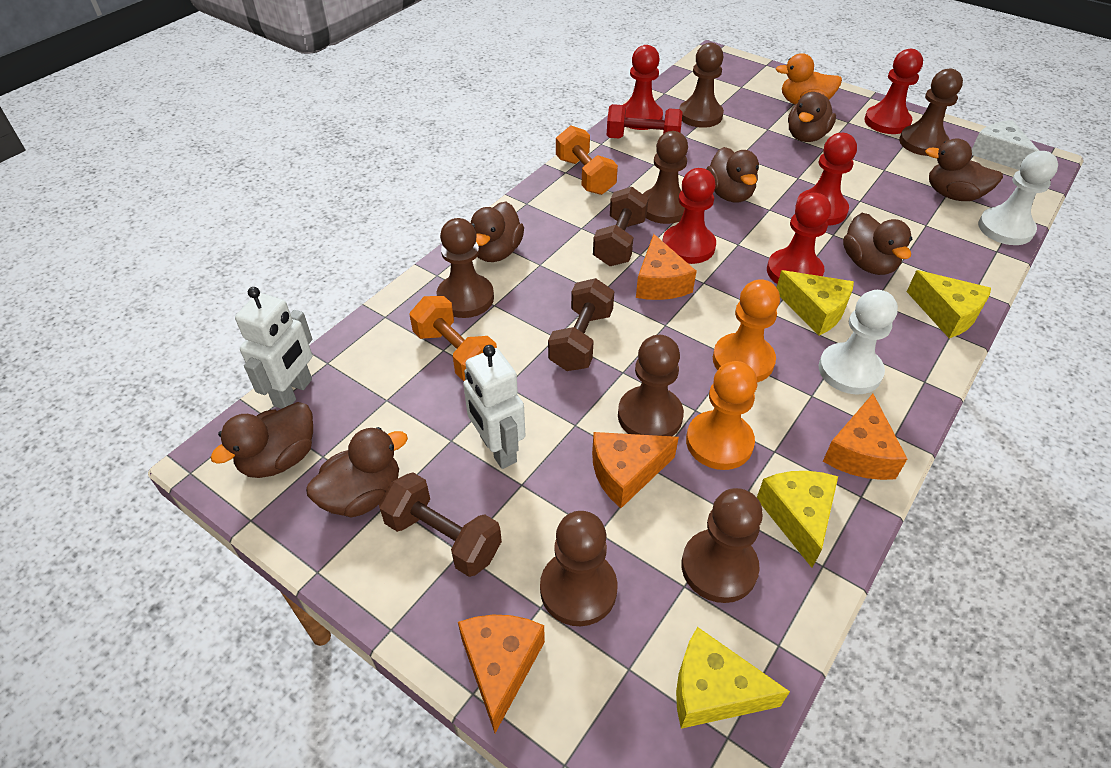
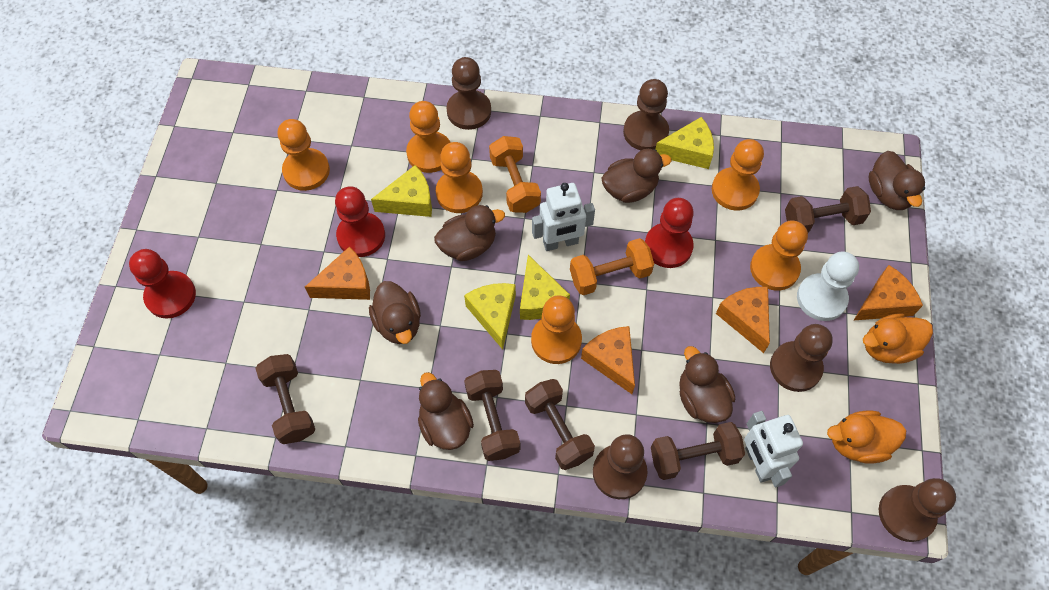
brown duck: [210,402,313,478] [306,427,408,517] [471,202,524,262] [707,147,759,202] [788,92,836,142] [843,213,912,275] [925,139,1003,201] = 7 -> [369,281,421,344] [418,372,474,450] [434,205,505,261] [602,149,672,203] [679,346,735,423] [868,151,925,210] = 6
brown dumbbell: [379,472,502,577] [548,278,614,371] [593,187,649,266] = 3 -> [256,354,315,444] [464,370,520,461] [525,379,595,470] [651,422,745,480] [785,186,871,233] = 5
brown pawn: [436,218,494,318] [540,511,617,626] [618,335,684,436] [643,131,688,224] [679,43,724,128] [681,488,763,603] [899,68,963,156] = 7 -> [446,57,491,130] [593,434,648,499] [623,79,669,150] [770,324,833,392] [879,478,956,542] = 5
orange duck: [776,53,842,105] = 1 -> [827,411,906,463] [863,313,933,364] = 2
orange pawn: [686,361,757,470] [713,279,780,382] = 2 -> [278,119,330,191] [406,101,451,173] [436,142,483,213] [531,296,582,364] [712,139,764,211] [750,220,808,291] = 6
red dumbbell: [607,104,683,139] = 1 -> none = 0
red pawn: [623,45,663,130] [662,168,716,264] [767,193,831,284] [796,133,857,226] [864,49,923,134] = 5 -> [129,249,196,318] [335,186,385,257] [645,198,694,268] = 3
white cheese: [972,120,1039,170] = 1 -> none = 0
white pawn: [819,290,898,394] [978,151,1058,245] = 2 -> [797,251,859,321] = 1

